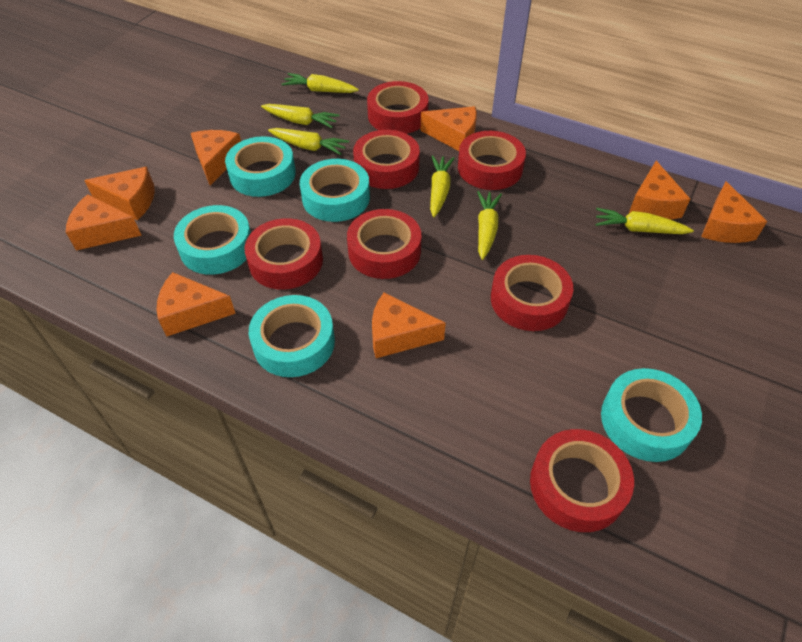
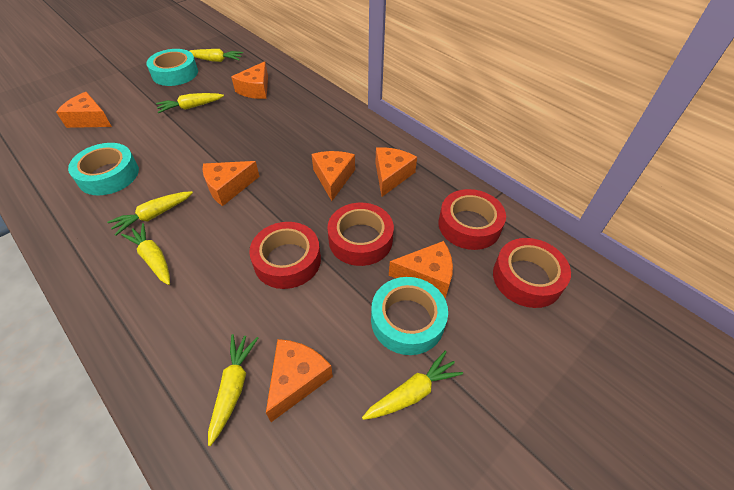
orange cheese: [66,194,142,251] [84,167,155,220] [157,272,236,337] [191,130,241,186] [372,292,446,358] [421,106,477,151] [629,161,690,220] [701,181,767,243] = 8 -> [56,92,112,128] [202,161,260,206] [231,61,268,99] [266,339,333,422] [312,151,355,201] [375,147,417,197] [389,241,453,298] = 7
red tape: [244,218,323,290] [347,209,422,279] [353,130,420,189] [367,81,429,134] [458,131,526,190] [491,255,573,331] [530,429,634,532] = 7 -> [249,222,321,289] [327,203,394,266] [439,189,506,250] [493,238,571,308] = 4
turquoise tape: [174,205,251,275] [225,136,296,197] [249,295,335,377] [300,159,370,222] [601,368,702,462] = 5 -> [68,143,139,195] [146,49,198,86] [371,277,448,355] = 3

